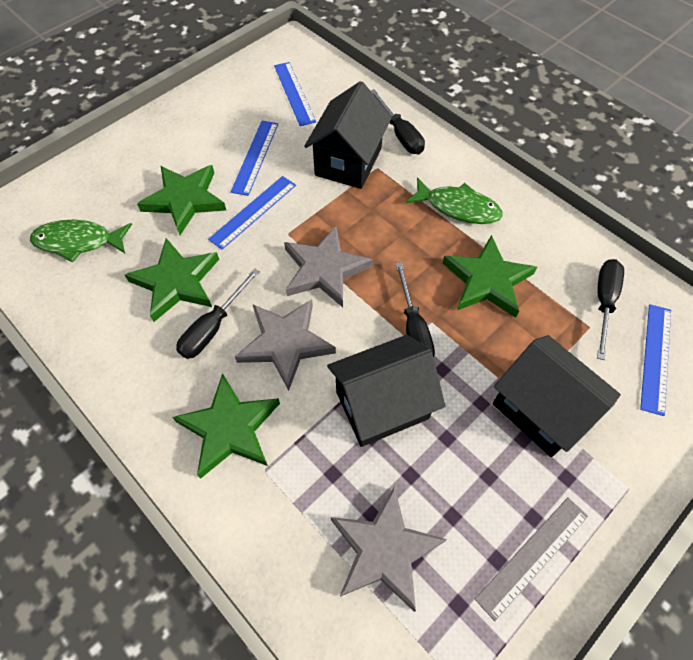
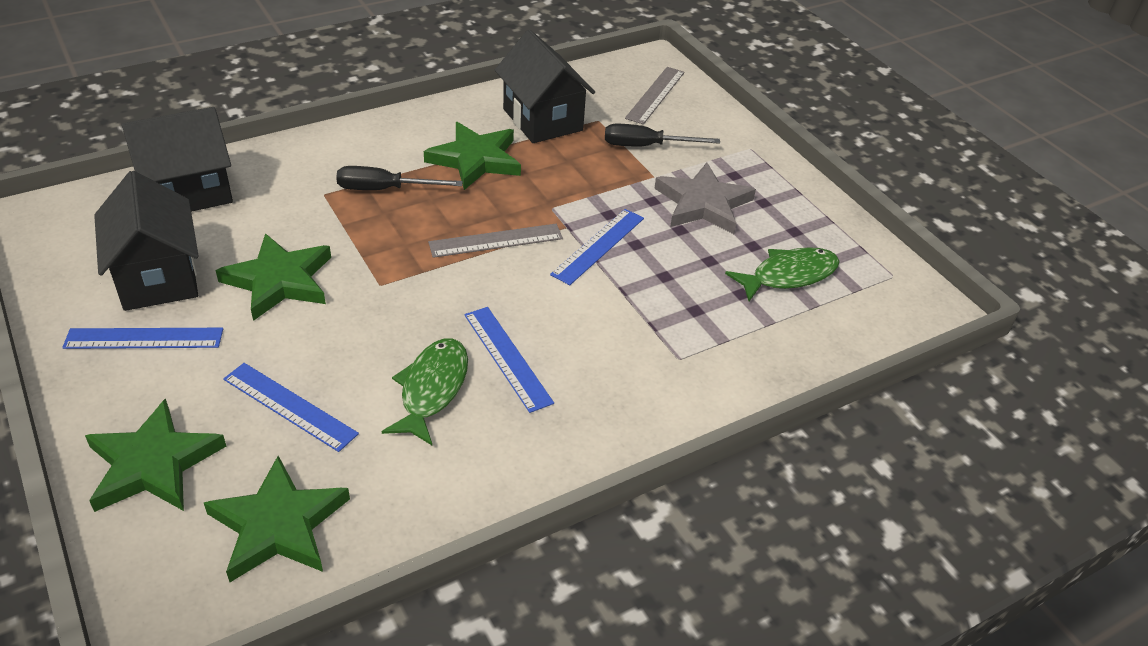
black screwdriver: [176,268,260,359] [371,89,425,154] [395,262,435,358] [597,259,624,360] = 4 -> [336,166,463,190] [605,124,720,146] = 2
grey ruler: [475,497,588,621] = 1 -> [428,224,563,258] [625,67,685,124] = 2
grey star: [235,299,336,391] [284,226,373,307] [331,486,447,612] = 3 -> [654,163,756,234] = 1

